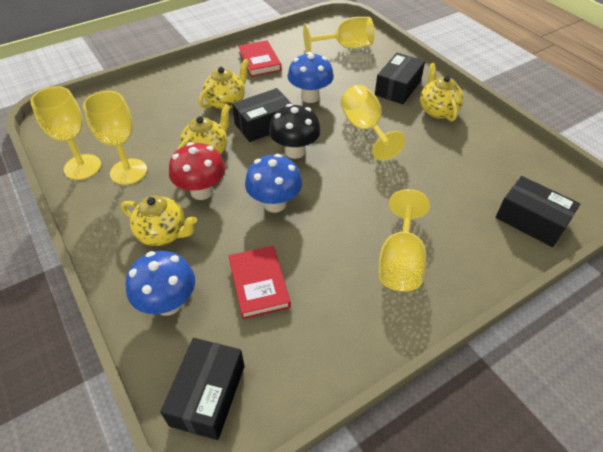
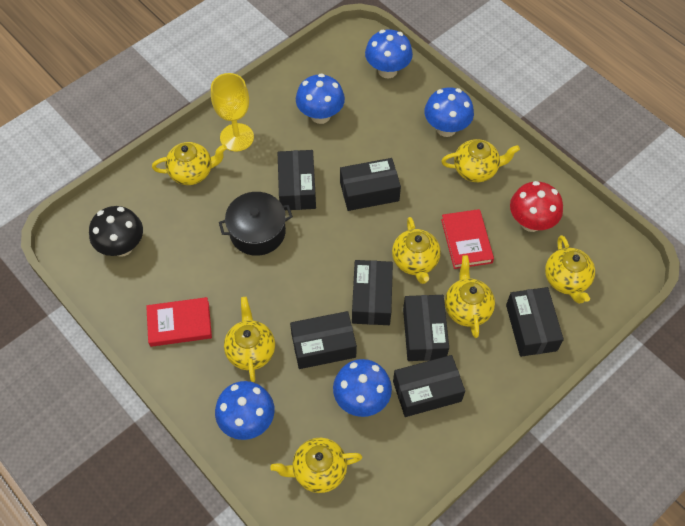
black box: [160,338,245,440] [232,88,293,142] [375,53,425,105] [496,176,580,247] = 4 -> [278,150,316,210] [290,311,357,369] [340,158,401,211] [352,260,393,325] [393,355,465,417] [403,295,449,361] [506,287,564,357] = 7
black pot: none = 0 -> [219,192,293,256] = 1
blue mushroom: [125,251,195,316] [245,154,302,213] [287,52,334,103] = 3 -> [215,381,275,440] [296,74,345,124] [333,359,392,417] [365,29,413,78] [424,87,474,137] = 5
yellow goblet: [30,86,101,180] [83,91,147,185] [303,17,375,52] [340,85,406,161] [379,189,430,292] = 5 -> [211,73,254,151] = 1
yellow teapot: [121,196,197,246] [177,104,230,155] [198,59,249,110] [420,63,464,121] = 4 -> [152,142,227,185] [224,297,275,382] [270,438,362,493] [392,217,441,284] [441,139,520,182] [445,255,495,338] [545,235,595,304] = 7

